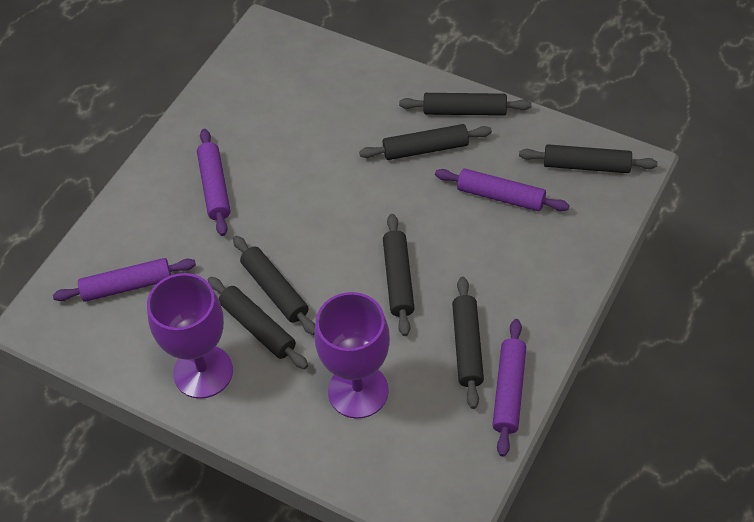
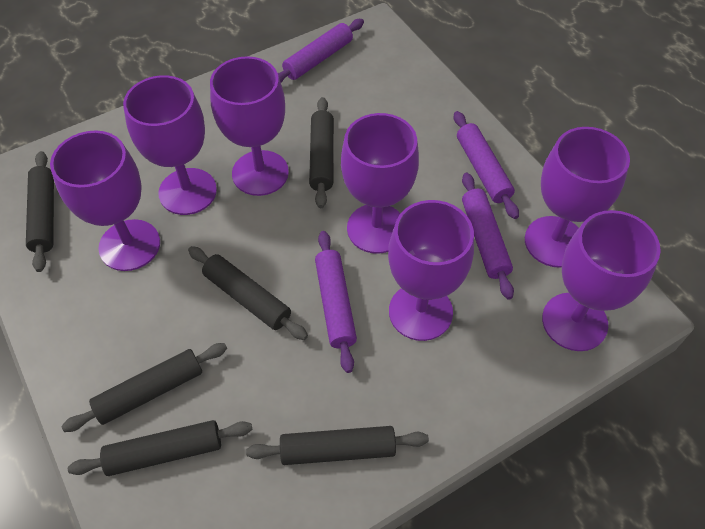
black rolling pin: [208,277,308,369] [233,236,315,335] [359,124,492,160] [383,214,415,336] [399,93,532,116] [452,277,484,409] [519,144,658,173] = 7 -> [26,151,54,272] [61,343,227,432] [68,420,253,476] [188,246,308,340] [246,426,429,465] [309,97,334,208] = 6
purple goblet: [147,273,233,399] [314,292,390,419] = 2 -> [50,131,160,271] [123,75,217,215] [210,56,289,196] [341,113,419,254] [388,200,474,341] [525,127,630,268] [542,210,661,351] = 7

